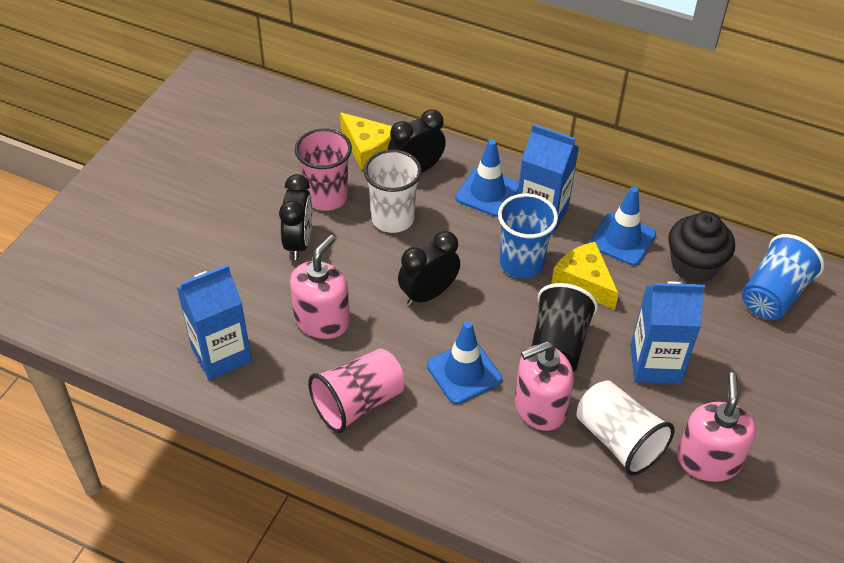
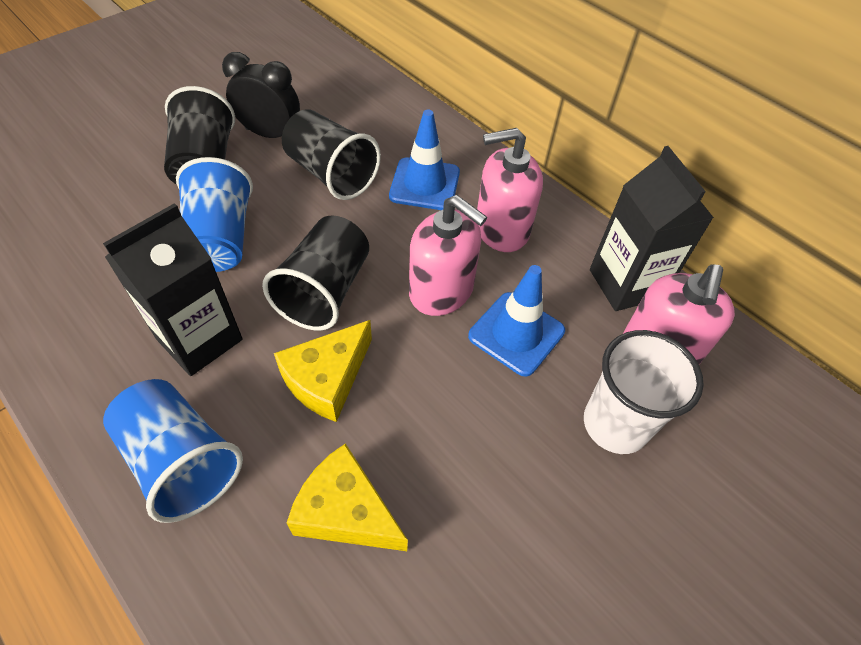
black carton: none = 0 -> [103,203,243,376] [590,146,714,311] = 2
black clock: [279,174,312,260] [388,110,446,173] [398,231,460,306] = 3 -> [222,52,300,138] = 1
black cup: [531,283,598,372] = 1 -> [164,86,235,185] [262,215,369,330] [282,109,381,200] = 3
black cupcake: [668,212,735,283] = 1 -> none = 0
blue carton: [177,264,252,380] [518,124,579,235] [630,281,705,384] = 3 -> none = 0
blue traffic cone: [427,321,502,404] [455,139,519,217] [589,186,656,266] = 3 -> [389,110,460,210] [468,265,565,377] = 2
pink cup: [295,128,352,211] [308,348,405,433] = 2 -> none = 0
white cup: [364,150,422,233] [577,381,675,476] = 2 -> [584,330,704,454] = 1

